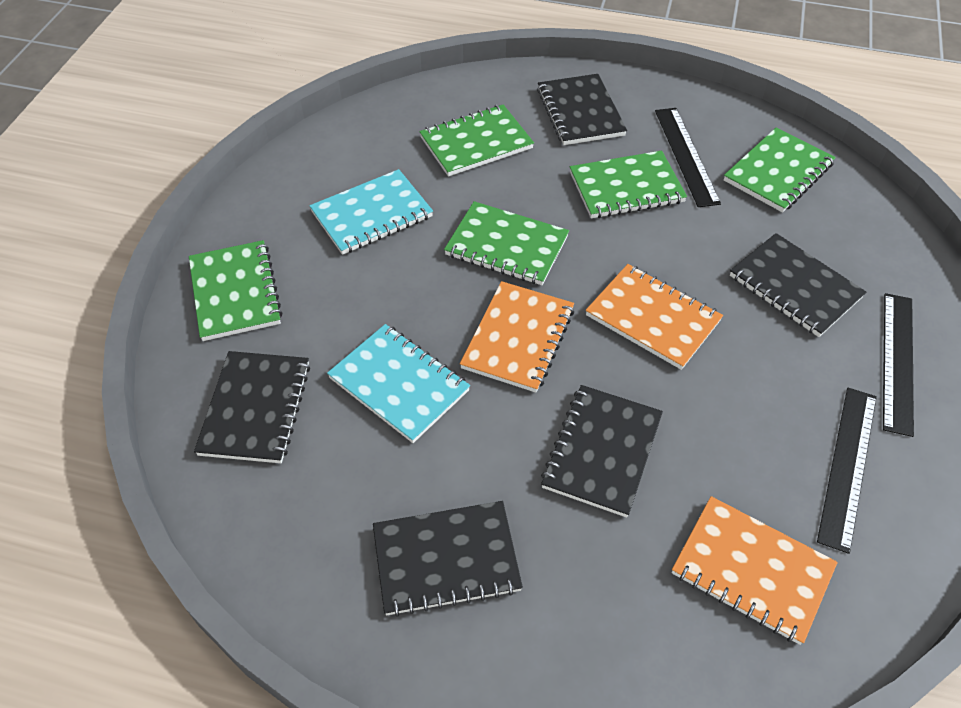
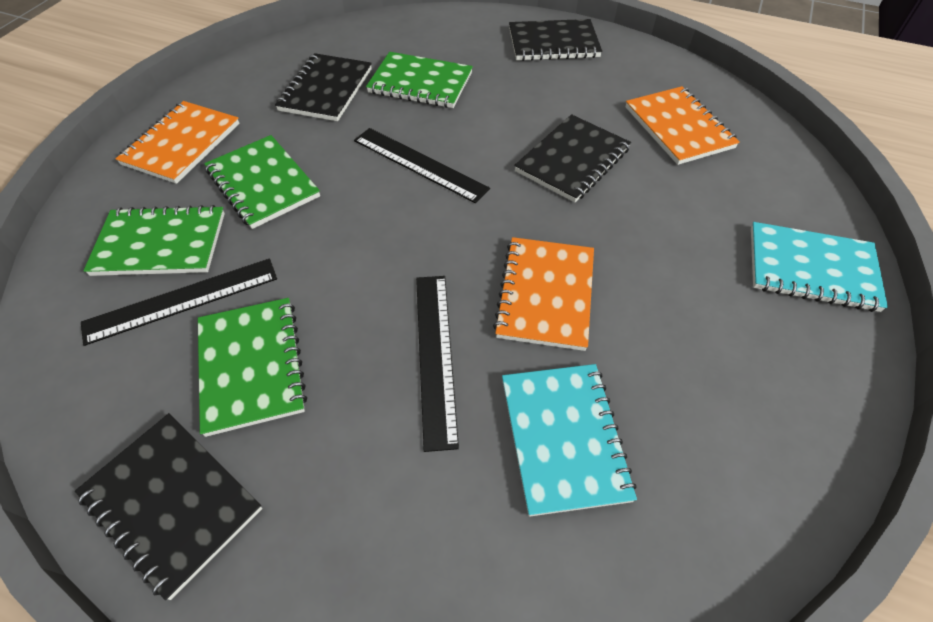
black notebook: [194,351,310,463] [373,501,523,617] [537,74,627,145] [541,385,663,518] [730,233,866,337] = 5 -> [75,413,262,600] [275,53,372,121] [509,19,602,61] [514,114,631,202] = 4
green notebook: [189,240,282,341] [419,104,534,177] [444,201,569,285] [570,151,687,218] [724,127,836,213] = 5 -> [83,205,225,276] [198,298,307,437] [204,135,320,229] [366,52,473,108] = 4

